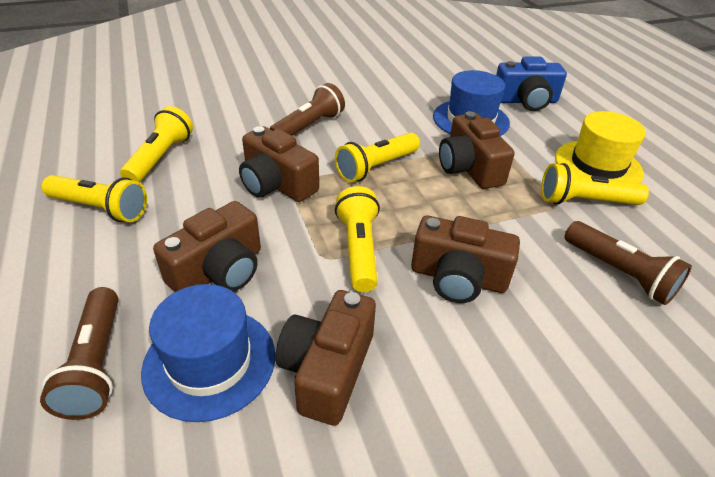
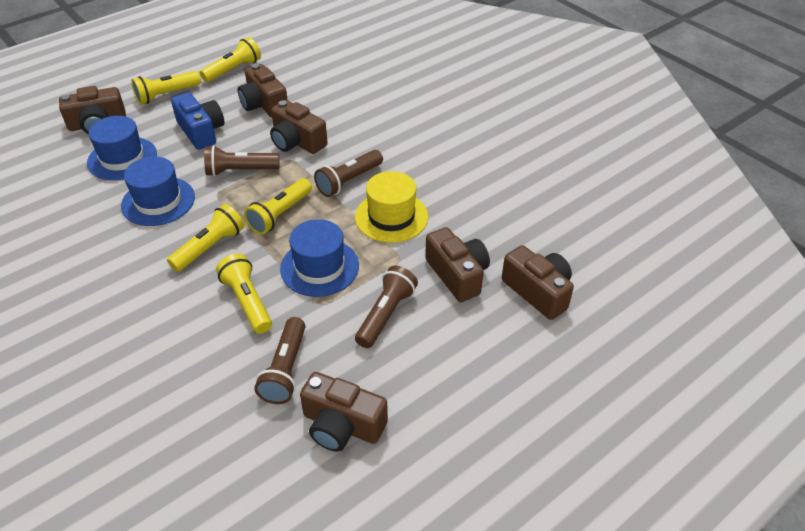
blue hat: [141,284,275,422] [433,70,510,136] = 2 -> [87,116,157,180] [121,156,195,226] [280,219,359,297] = 3
brown camera: [153,201,261,292] [239,126,319,202] [275,290,376,426] [411,216,520,303] [439,111,515,189] = 5 -> [59,86,126,134] [238,64,288,118] [270,100,328,154] [300,372,388,452] [425,227,490,302] [502,245,574,320] = 6
brown flashlight: [40,287,118,420] [269,83,345,136] [565,221,692,305] = 3 -> [204,145,280,176] [254,317,305,404] [314,150,383,197] [355,266,418,348] = 4

